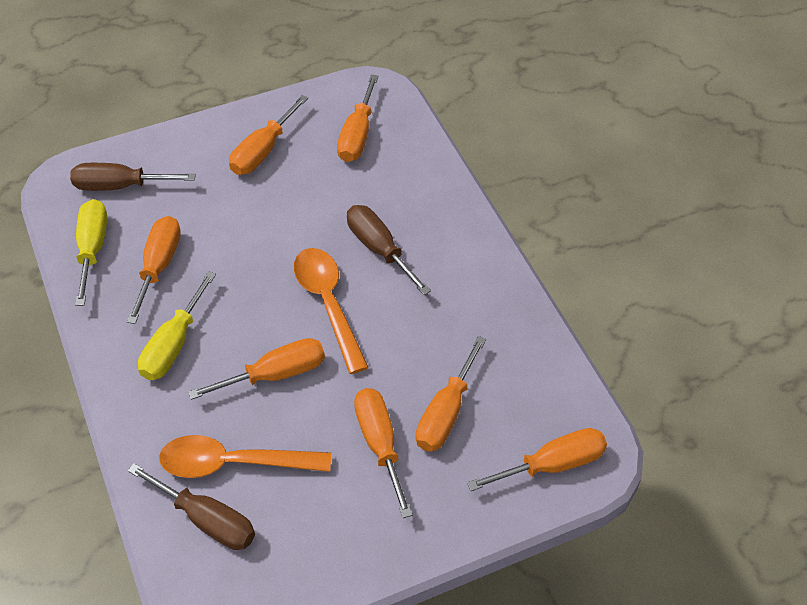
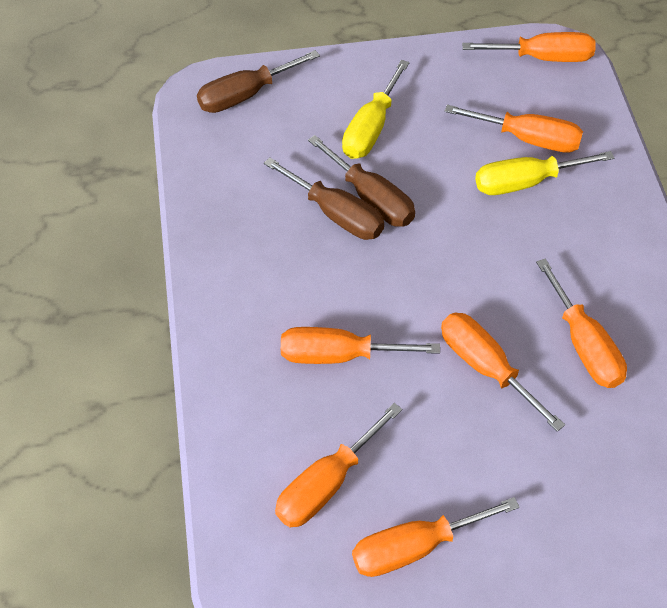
orange spoon: [159,435,331,478] [294,248,369,374] = 2 -> none = 0

